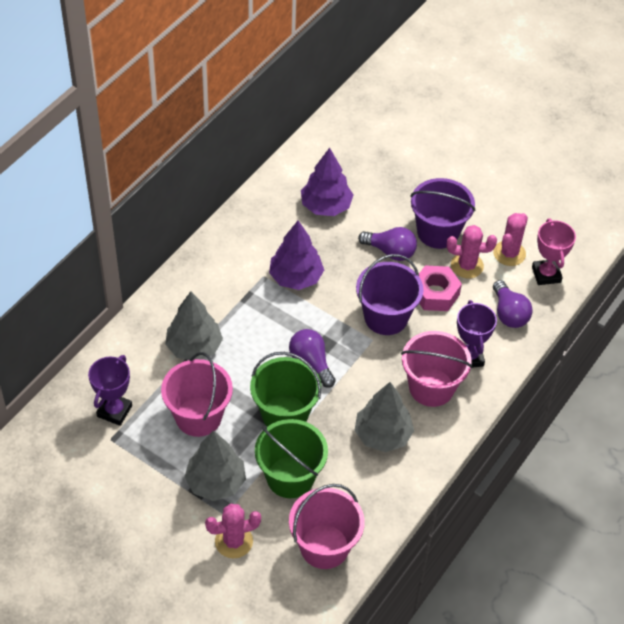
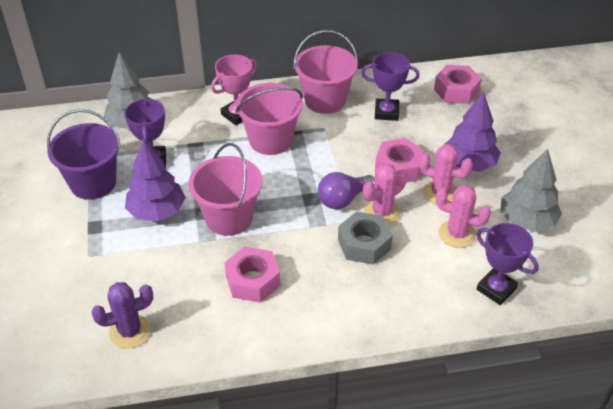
green bucket: [250,352,321,427] [255,419,328,498] = 2 -> none = 0
grey nut: none = 0 -> [338,211,393,265] = 1
grey tree: [165,291,223,360] [184,430,246,501] [354,382,414,452] = 3 -> [104,52,151,129] [500,149,562,232] = 2
pink nut: [419,265,462,311] = 1 -> [224,247,280,303] [375,138,424,183] [434,65,482,104] = 3
purple bucket: [356,254,423,335] [410,178,475,249] = 2 -> [47,109,121,200] = 1
purple cactus: none = 0 -> [91,282,153,348] = 1
purple light bulb: [289,329,336,388] [358,227,417,261] [493,280,533,328] = 3 -> [318,172,375,209] = 1
purple trophy: [88,355,132,426] [457,300,497,368] = 2 -> [124,98,166,169] [361,52,420,121] [476,223,539,305] = 3

